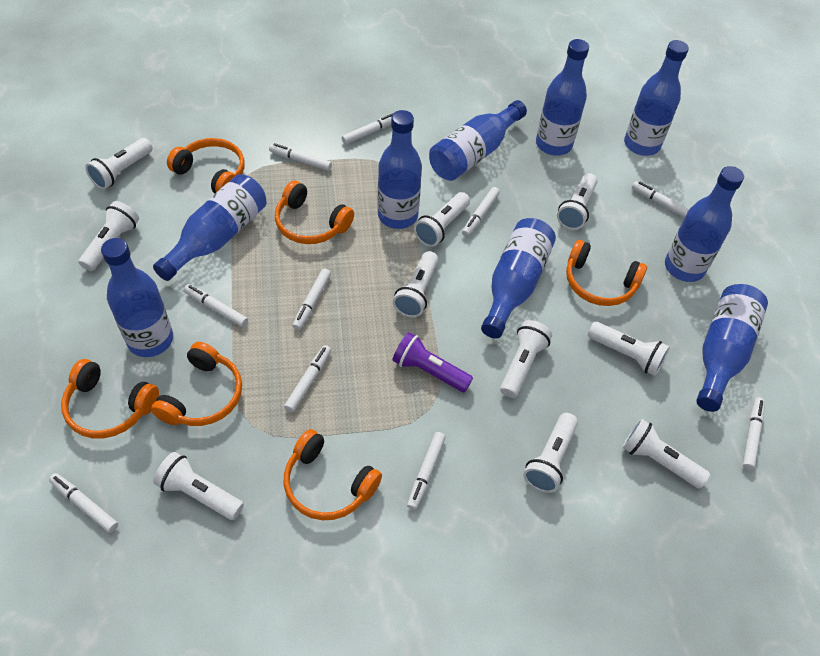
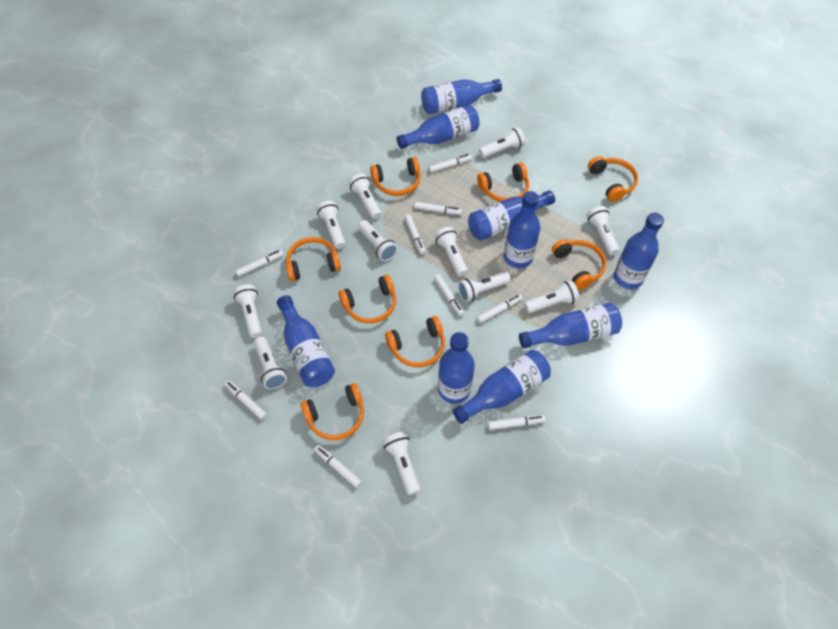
orange headphones: [61,359,159,438] [151,342,242,426] [167,138,245,193] [275,181,354,244] [284,429,382,520] [566,240,647,306] = 6 -> [286,237,341,281] [301,383,364,440] [339,275,396,323] [370,157,421,196] [385,316,445,367] [477,163,529,202] [552,239,606,290] [588,156,638,202] = 8
purple flashlight: [392,332,473,392] = 1 -> none = 0
white flashlight: [78,201,139,271] [85,138,153,189] [153,452,244,520] [393,251,439,318] [414,192,470,247] [500,320,552,398] [523,413,578,493] [557,173,598,230] [588,322,670,376] [622,419,710,489] = 10 -> [233,284,262,338] [254,336,287,389] [316,201,346,249] [348,173,382,219] [358,220,398,261] [383,432,421,495] [434,227,468,277] [458,271,510,302] [479,127,525,158] [524,280,579,313] [586,206,619,255] = 11
white marker: [49,473,118,533] [184,284,248,327] [269,143,332,171] [284,345,331,412] [293,268,331,330] [342,113,393,144] [407,432,446,510] [462,187,500,237] [632,181,689,218] [742,398,765,470] = 10 -> [224,380,267,420] [235,250,284,277] [314,445,362,488] [404,214,426,255] [414,202,462,215] [428,154,472,173] [434,274,464,316] [477,294,522,323] [488,415,545,430] = 9

